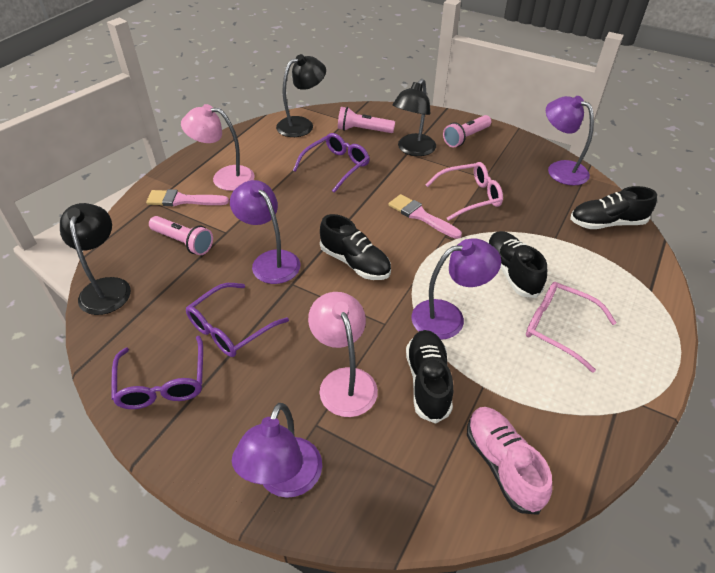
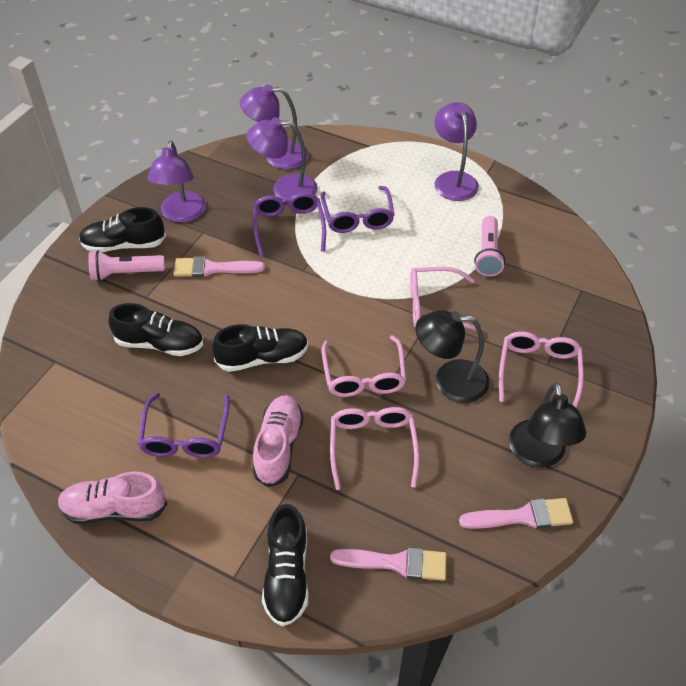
black lamp: [60,203,131,315] [276,54,326,137] [392,79,436,156] = 3 -> [415,310,489,403] [509,382,586,468] = 2
pink brush: [146,189,229,206] [388,194,462,239] = 2 -> [174,256,265,277] [330,547,447,581] [459,498,573,529] = 3
pink flashlight: [149,216,213,255] [338,107,395,133] [443,115,491,147] = 3 -> [88,251,165,281] [474,216,505,277] = 2
pink glasses: [426,162,503,221] [526,282,617,373] = 2 -> [322,335,407,397] [330,407,419,490] [410,267,482,331] [499,331,584,408] = 4
pink lamp: [181,104,255,191] [308,292,378,417] = 2 -> none = 0
pink shoe: [467,407,552,515] = 1 -> [58,471,167,524] [252,395,304,487] = 2

